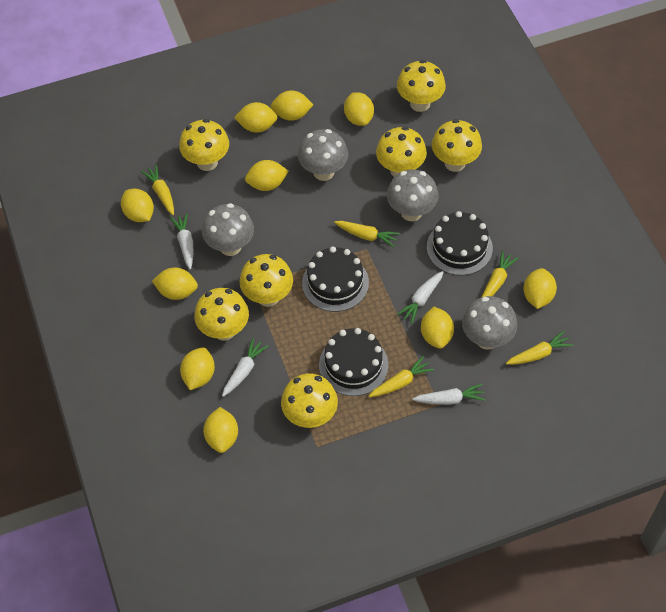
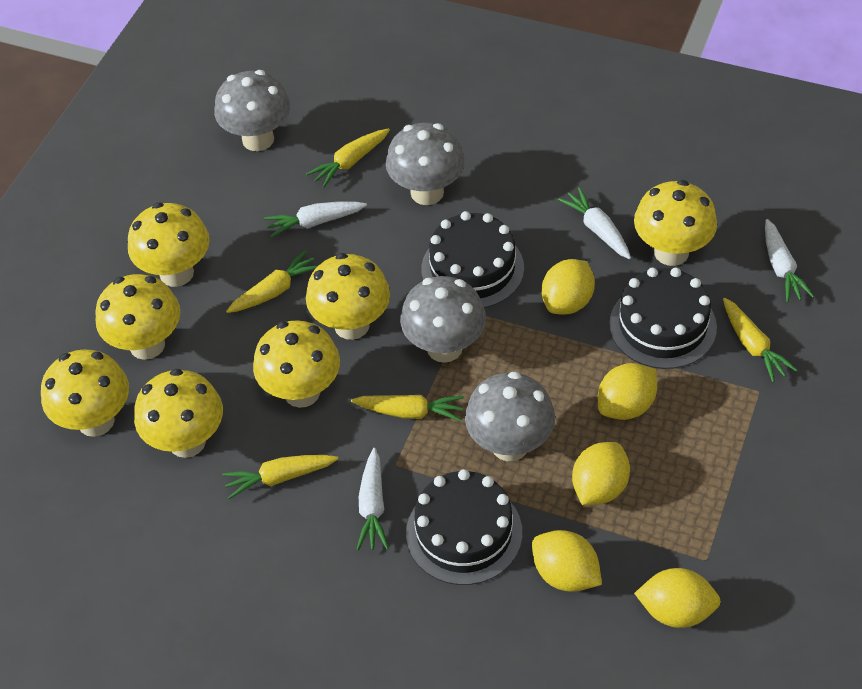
yellow lemon: [121,189,154,222] [152,268,198,300] [180,347,215,390] [203,407,238,453] [234,102,277,133] [245,160,288,191] [271,90,314,121] [344,92,374,126] [421,307,454,349] [523,268,557,309] = 10 -> [532,530,602,592] [542,259,595,315] [572,442,630,505] [598,363,657,420] [634,568,721,628] = 5

